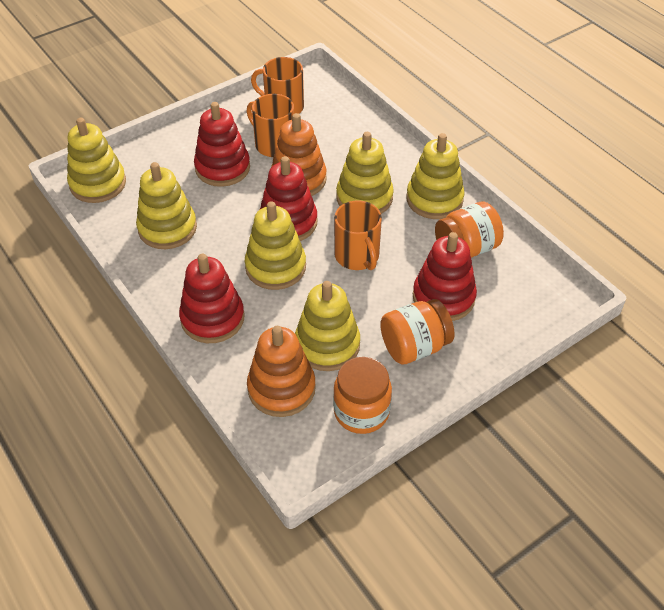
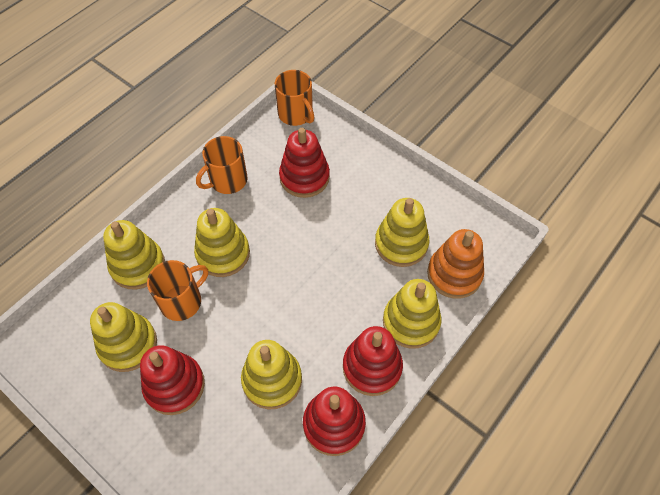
orange jar: [333,357,392,434] [380,299,455,364] [435,201,504,258] = 3 -> none = 0
orange stacking toy: [247,326,316,417] [271,113,327,196] = 2 -> [427,229,484,299] = 1

